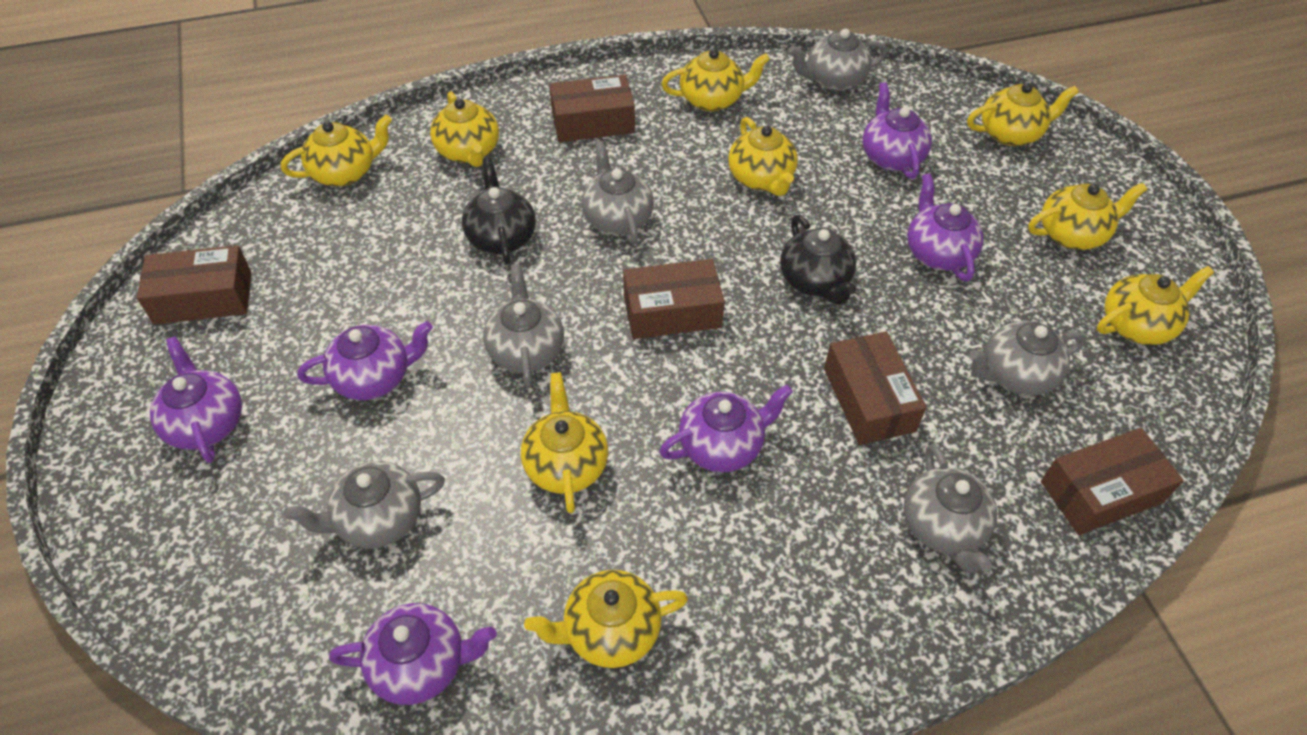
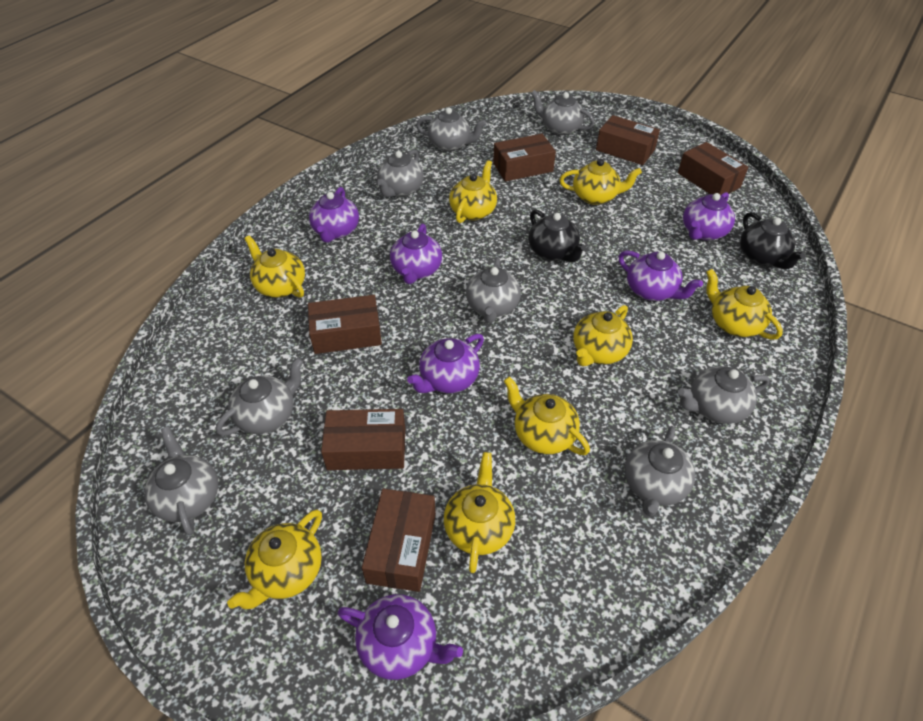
brown box: [137,245,251,325] [549,75,635,142] [623,259,725,339] [824,331,926,445] [1041,428,1184,535] = 5 -> [308,295,382,354] [321,409,405,470] [362,489,436,592] [493,134,556,182] [596,115,660,165] [678,142,748,196] = 6
grey teapot: [284,461,445,549] [483,264,564,388] [582,141,654,243] [789,29,887,91] [904,444,997,573] [969,321,1087,396] = 6 -> [144,427,218,536] [216,358,303,436] [377,150,424,197] [416,107,486,152] [466,258,521,323] [531,90,595,135] [625,426,695,516] [678,366,770,424] = 8
yellow teapot: [281,115,392,186] [430,91,499,167] [521,372,608,513] [524,570,688,668] [661,48,770,112] [728,117,798,196] [967,83,1079,146] [1028,183,1147,250] [1097,266,1214,345] = 9 -> [227,510,322,609] [244,235,305,298] [444,452,515,573] [449,160,497,223] [504,377,590,455] [559,159,642,205] [573,305,633,366] [706,269,783,340] = 8

